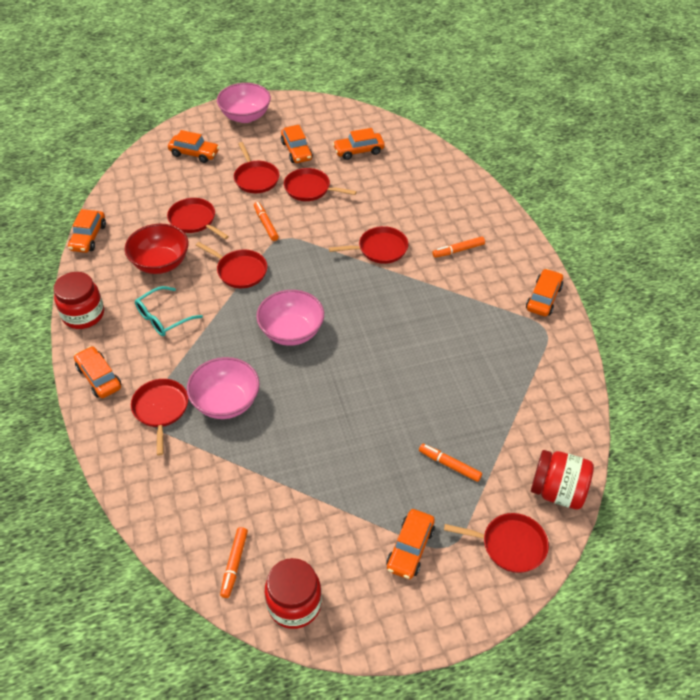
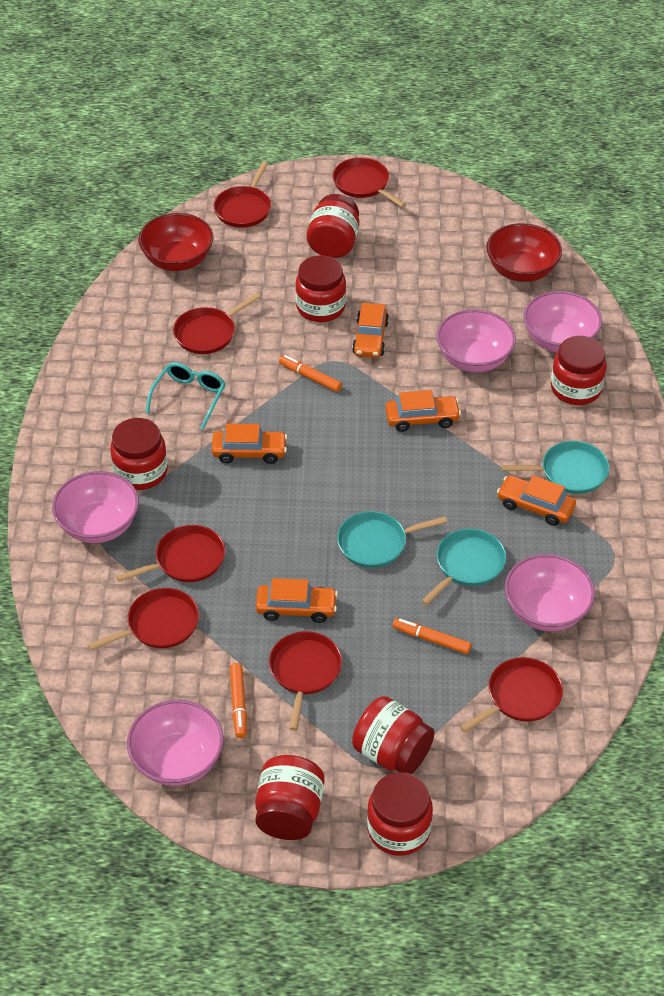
orange car: [68,209,106,253] [74,346,121,398] [168,130,219,163] [281,125,313,163] [333,128,385,160] [386,509,435,579] [526,268,563,317] = 7 -> [212,424,287,464] [256,578,338,623] [352,303,389,358] [385,390,461,432] [497,475,576,526] = 5
orange marker: [220,527,248,598] [254,202,279,241] [419,444,482,482] [432,236,485,258] = 4 -> [230,663,247,738] [279,355,342,392] [393,618,471,654] = 3
pink bowl: [187,357,260,419] [217,83,271,123] [256,290,324,346] = 3 -> [52,471,139,543] [127,700,224,786] [437,309,516,372] [505,554,595,631] [523,291,602,353] = 5
red bowl: [124,224,188,274] = 1 -> [138,213,213,271] [486,223,562,282] = 2
red jar: [53,272,104,329] [265,558,322,629] [531,450,594,510] = 3 -> [110,418,168,490] [255,755,325,840] [295,255,346,322] [307,194,359,258] [352,696,435,774] [367,772,433,856] [551,336,606,405] = 7
turquoise pan: none = 0 -> [337,511,447,568] [422,528,506,605] [501,441,609,494] = 3

